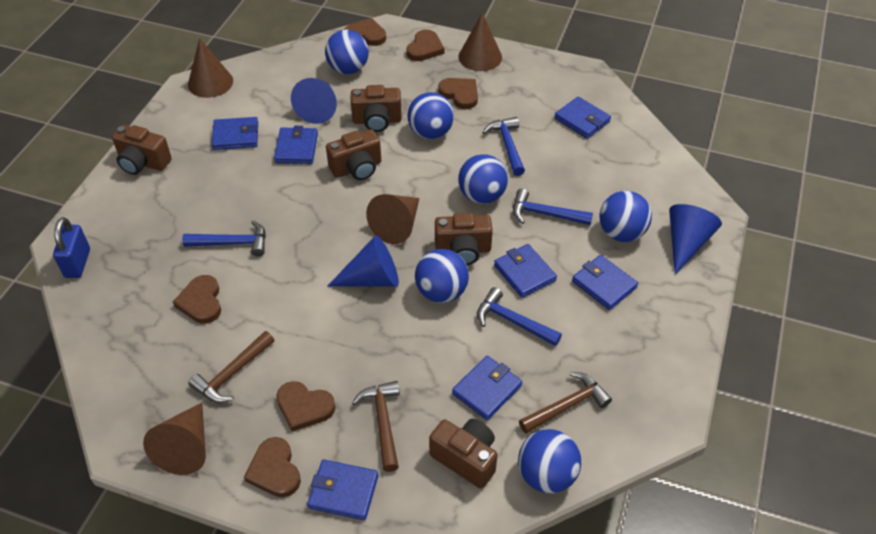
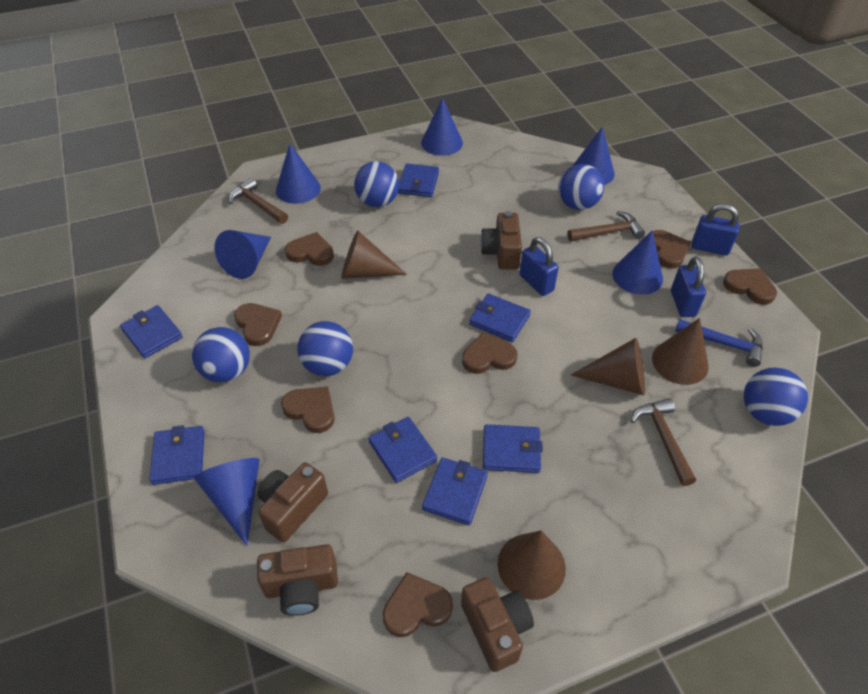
blue ball: [325,30,369,74] [408,92,454,139] [415,249,469,303] [458,154,508,204] [518,429,581,493] [599,191,652,242] = 6 -> [192,327,250,383] [297,321,353,376] [354,161,399,207] [558,164,604,210] [744,368,808,426] = 5
blue cone: [291,78,337,124] [328,235,399,287] [669,204,722,274] = 3 -> [194,458,260,546] [215,230,271,279] [276,144,321,204] [421,97,463,156] [573,127,615,185] [612,231,663,295] = 6
blue hammer: [182,220,266,257] [477,287,562,346] [483,117,525,176] [513,188,593,225] = 4 -> [675,319,763,367] = 1
blue padlock: [53,217,90,278] = 1 -> [520,237,559,296] [671,256,706,317] [692,204,740,256] = 3
brown camera: [112,125,172,175] [326,129,381,180] [351,85,402,132] [429,419,497,489] [435,213,493,265] = 5 -> [257,462,328,542] [257,544,338,616] [461,577,534,672] [480,211,522,270] = 4
brown heart: [173,275,221,324] [244,437,301,497] [276,381,335,432] [344,18,386,46] [406,29,444,61] [438,78,478,109] = 6 -> [234,303,282,346] [281,386,335,433] [285,232,334,266] [383,572,453,637] [462,332,517,374] [653,230,691,269] [723,268,777,305] = 7

